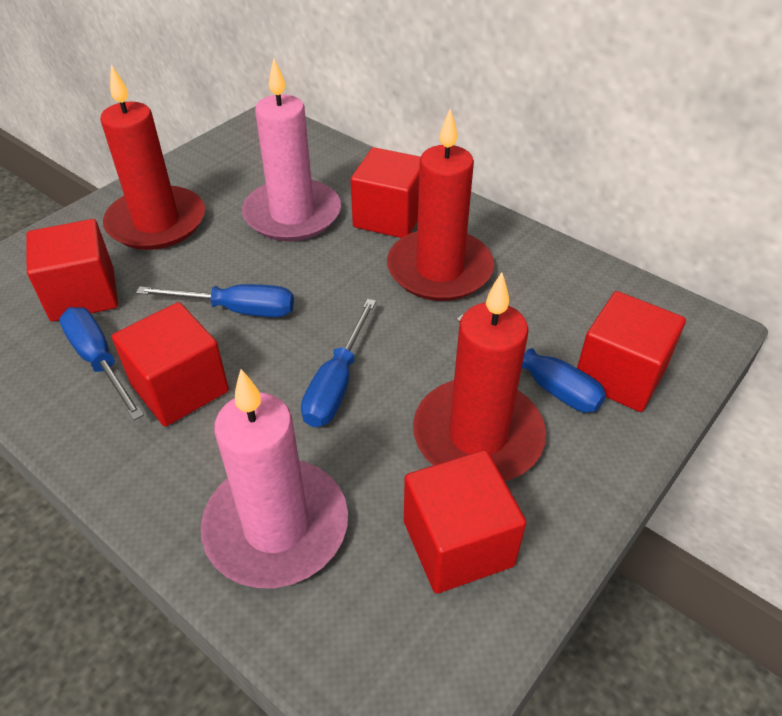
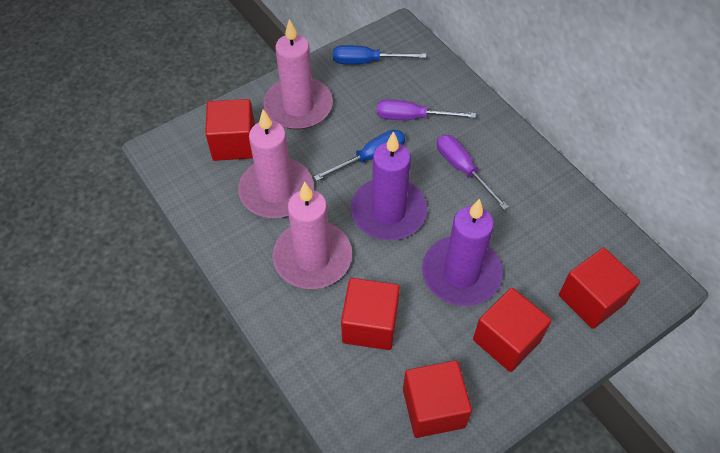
blue screwdriver: [59,307,144,420] [136,284,294,317] [301,299,376,427] [456,314,606,413] = 4 -> [314,130,405,181] [333,45,426,64] = 2
pink candle: [201,369,348,588] [242,58,341,241] = 2 -> [238,109,313,218] [263,19,333,130] [272,181,352,289] = 3
purple candle: none = 0 -> [351,131,427,240] [422,199,503,306] = 2
purple screwdriver: none = 0 -> [377,99,476,120] [437,135,509,210] = 2
red candle: [100,65,205,250] [387,109,494,301] [413,272,546,481] = 3 -> none = 0

